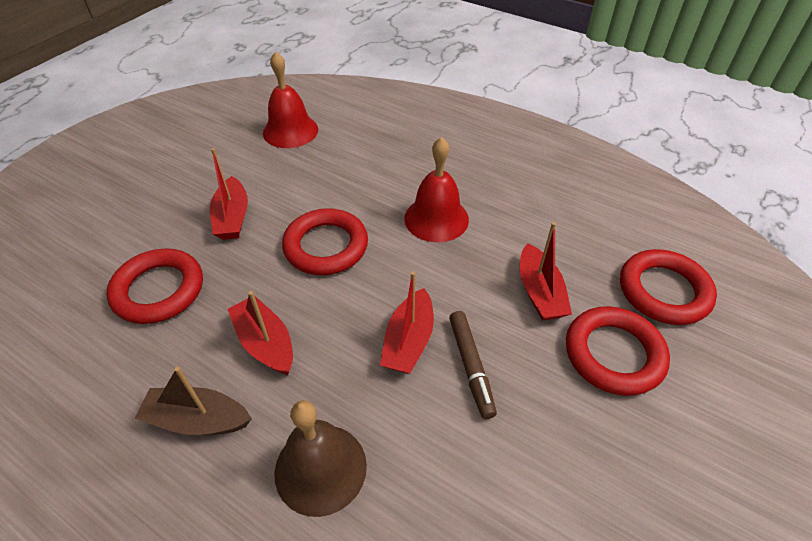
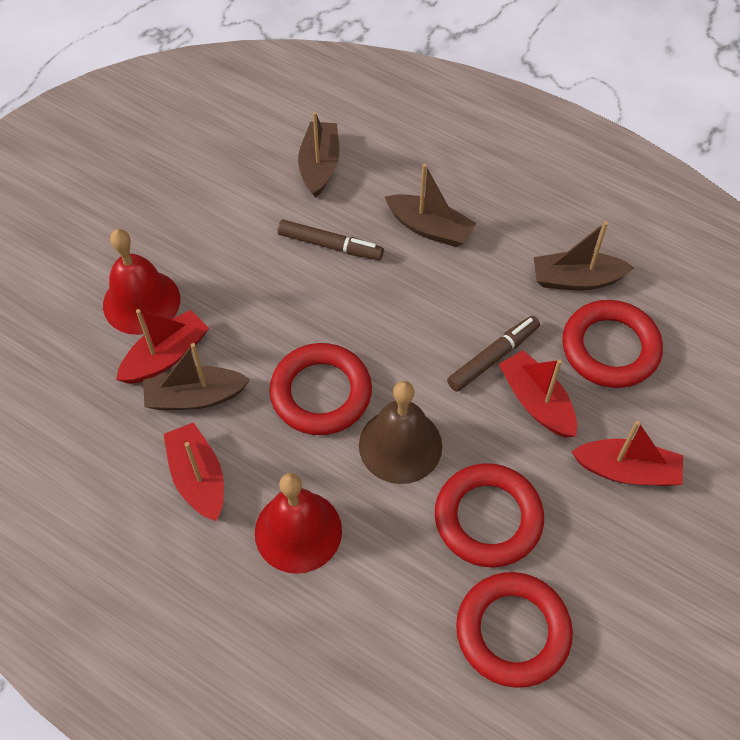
brown boat: [135,367,252,435] = 1 -> [143,343,250,410] [298,112,339,198] [385,164,477,247] [534,221,634,290] = 4
brown marker: [449,311,497,419] = 1 -> [278,220,384,260] [447,316,540,392] = 2

